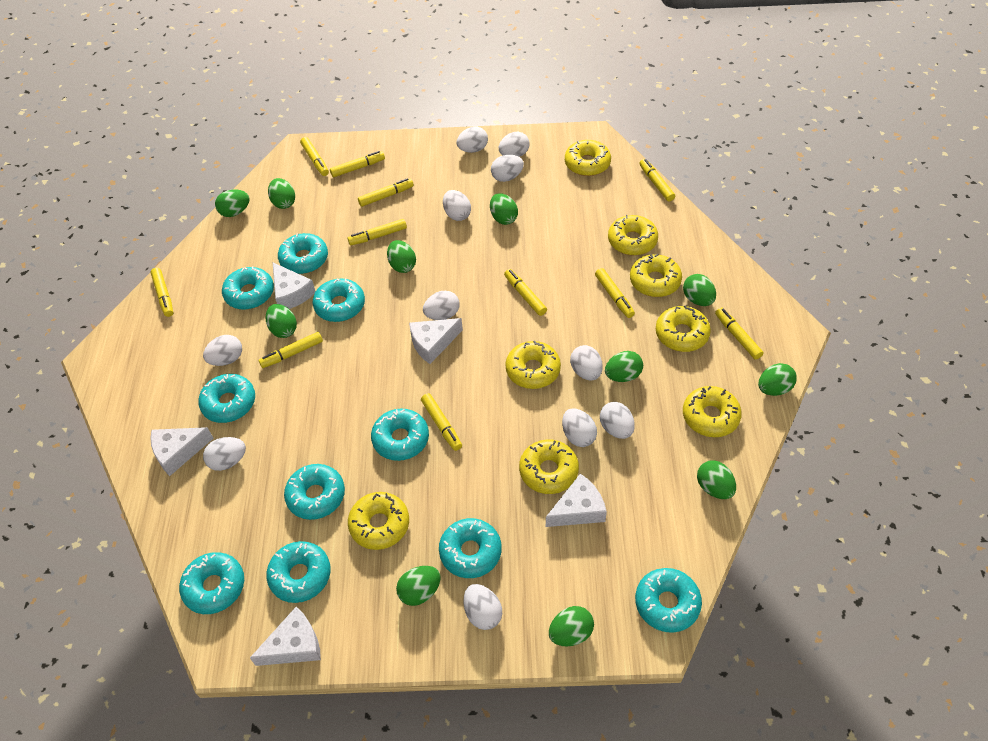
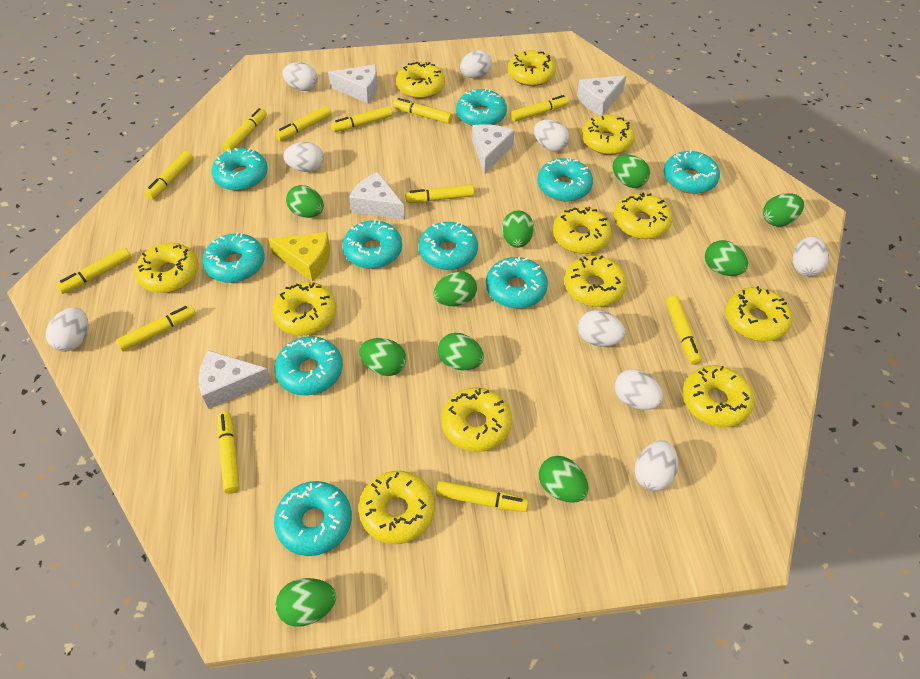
green egg: [215,189,250,217] [265,304,297,338] [268,178,295,209] [387,240,416,273] [396,566,440,606] [490,193,518,225] [549,606,594,647] [605,351,643,382] [683,274,716,306] [697,460,736,499] [758,363,797,396] = 11 -> [275,578,336,627] [286,185,324,218] [359,338,406,376] [434,271,477,306] [438,333,484,370] [502,210,534,248] [539,456,589,503] [613,155,650,188] [705,240,748,276] [763,193,804,227] = 10
white egg: [203,335,242,366] [203,437,246,471] [423,291,459,320] [443,190,471,221] [457,126,488,153] [464,584,502,630] [491,155,524,182] [499,132,530,157] [562,408,597,447] [570,345,603,380] [600,402,635,439] = 11 -> [46,307,89,352] [282,62,318,91] [283,142,324,172] [460,50,492,78] [534,119,569,152] [578,310,626,347] [615,369,663,410] [635,441,678,491] [793,236,829,277] = 9
yellow cheese: none = 0 -> [268,232,330,282] = 1
yellow donut: [348,492,409,550] [505,341,561,389] [519,439,579,494] [565,140,611,176] [608,215,658,256] [630,254,682,297] [656,306,711,352] [683,386,742,437] = 8 -> [135,243,199,293] [272,282,336,336] [358,471,435,544] [396,62,445,99] [441,387,512,452] [508,50,556,86] [553,207,612,254] [564,256,627,307] [582,114,635,155] [614,192,673,239] [683,365,754,427] [725,286,792,341] = 12
yellow marker: [151,268,173,317] [259,332,323,368] [300,137,329,176] [330,151,385,177] [347,219,407,245] [358,178,414,207] [421,393,462,451] [504,269,547,316] [595,268,635,318] [639,159,675,202] [715,308,764,360] = 11 -> [56,247,132,294] [116,305,196,351] [145,151,193,200] [217,411,240,494] [222,108,267,151] [275,106,331,141] [331,106,392,132] [393,98,453,124] [405,184,474,203] [436,481,528,512] [511,95,569,122] [666,296,702,365] = 12

